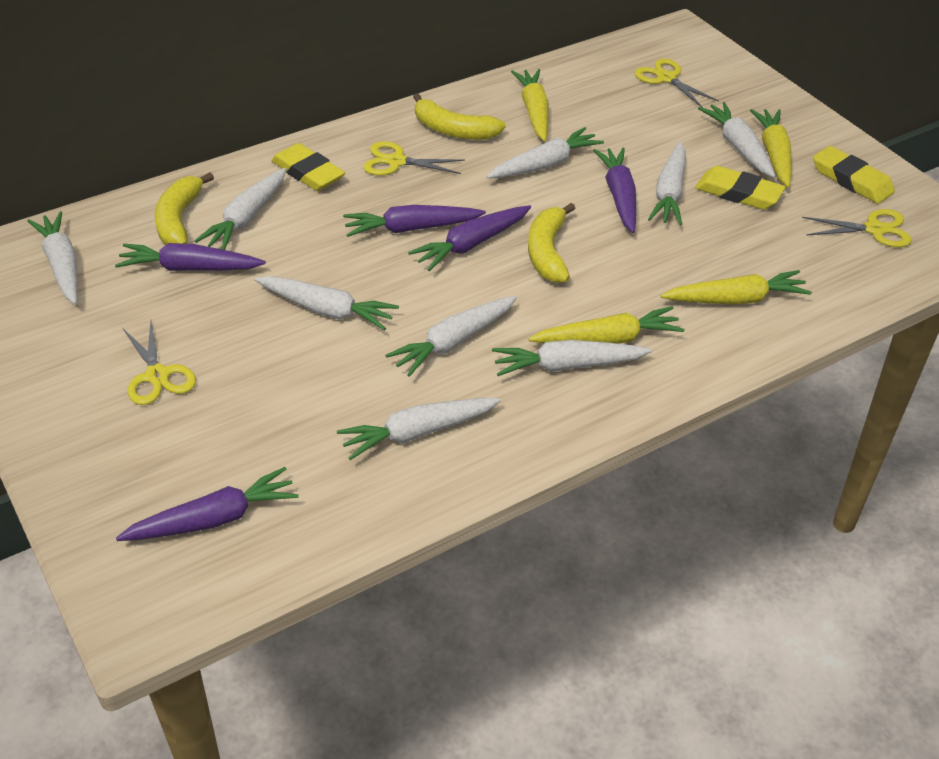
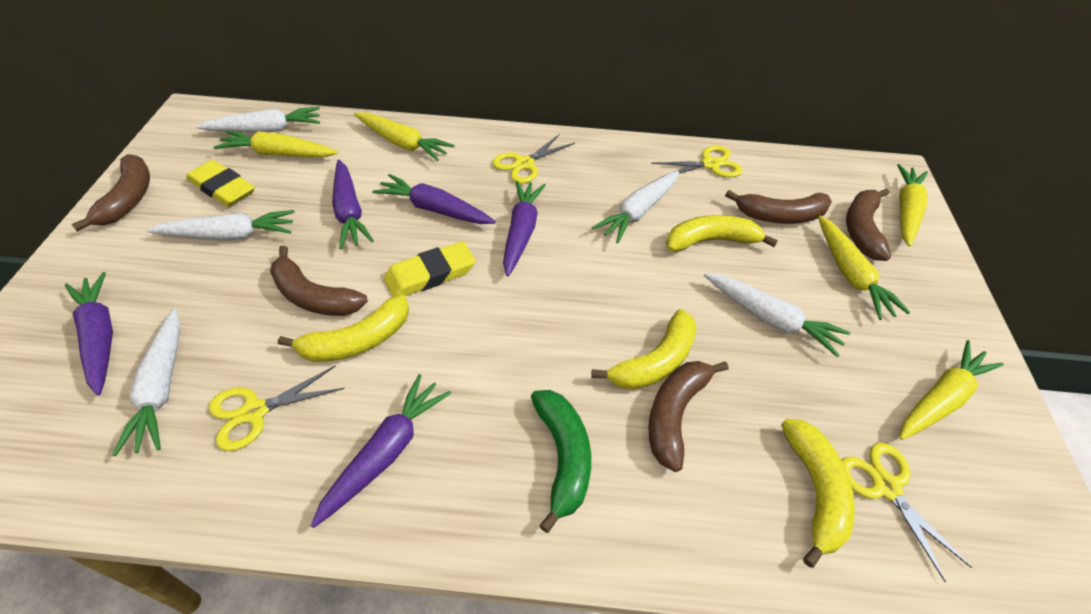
brown banana: none = 0 -> [71,154,150,231] [270,245,368,316] [648,361,728,472] [725,190,832,224] [846,188,891,261] = 5
green banana: none = 0 -> [531,390,591,533] = 1
white carrot: [27,211,78,305] [195,168,286,250] [255,276,399,330] [337,398,501,460] [385,296,517,377] [486,127,604,179] [492,340,652,376] [648,142,686,225] [698,102,776,178] = 9 -> [112,309,180,456] [147,210,295,241] [196,107,320,133] [592,171,679,243] [704,273,850,357] = 5
yellow banana: [155,172,214,245] [413,93,506,140] [528,203,575,283] = 3 -> [278,294,409,362] [591,309,697,390] [666,215,778,252] [781,419,855,568] = 4
yellow carrot: [511,69,549,142] [529,306,684,344] [661,270,812,305] [750,109,791,188] = 4 -> [214,130,338,157] [354,112,455,161] [818,216,911,320] [897,164,928,246] [899,340,1004,440] = 5
yellow eraser: [271,143,345,191] [695,166,785,210] [813,146,895,204] = 3 -> [187,160,255,207] [384,241,476,297] = 2

